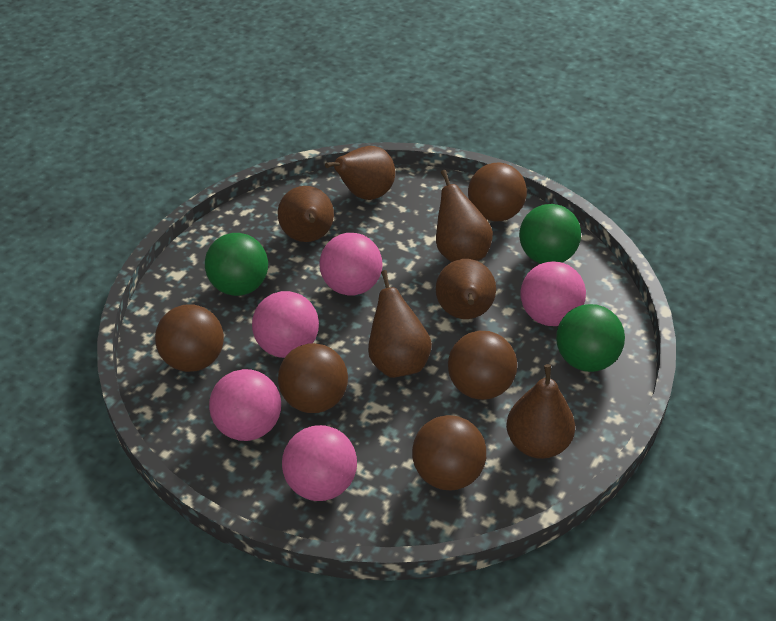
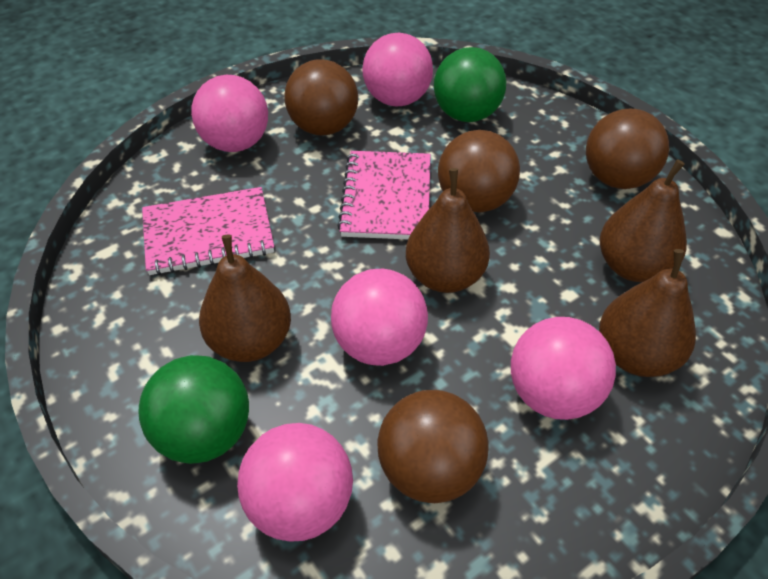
brown ball: [155,304,224,372] [278,343,348,413] [412,415,486,490] [448,331,517,400] [468,163,527,221] = 5 -> [284,59,358,136] [378,390,488,503] [438,130,520,212] [586,109,669,189] = 4
brown pear: [278,186,334,242] [325,146,395,200] [368,270,432,378] [436,170,493,262] [436,259,496,319] [506,364,575,459] = 6 -> [199,235,291,362] [406,168,490,293] [599,249,696,377] [600,159,687,282] = 4
green ball: [205,233,268,296] [519,204,581,264] [556,304,625,372] = 3 -> [138,355,249,464] [434,47,506,122] = 2
pink notebook: none = 0 -> [142,187,274,275] [337,151,431,239] = 2

